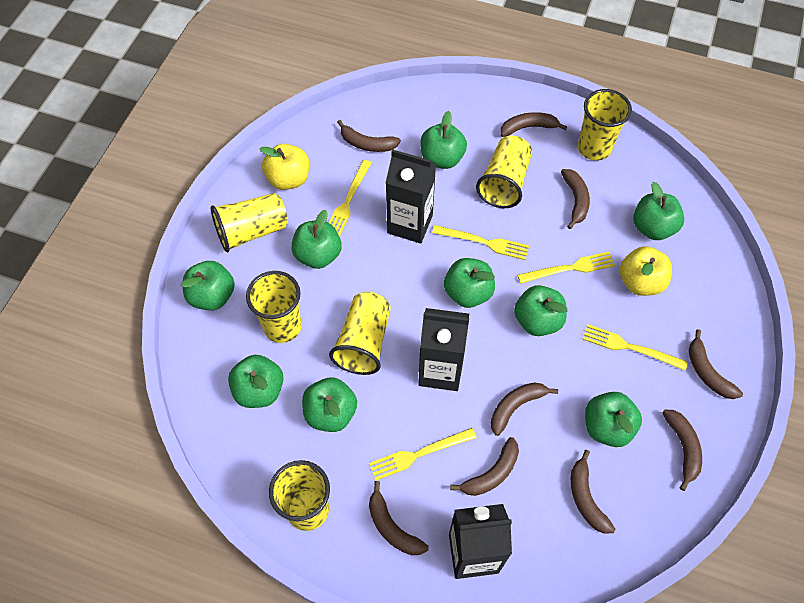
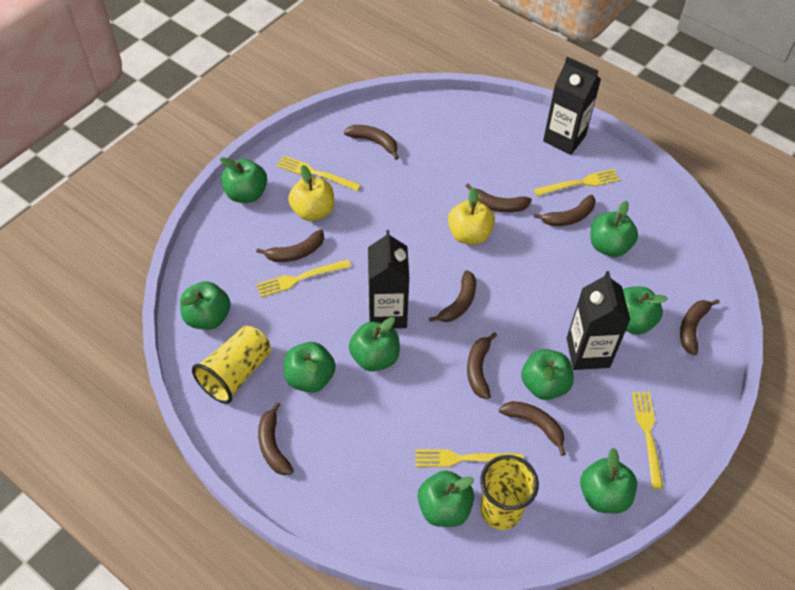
yellow cup: [211,193,288,252] [246,271,302,343] [269,460,330,531] [329,292,391,375] [476,135,532,208] [578,89,632,160] = 6 -> [192,326,271,404] [480,455,539,530] = 2

